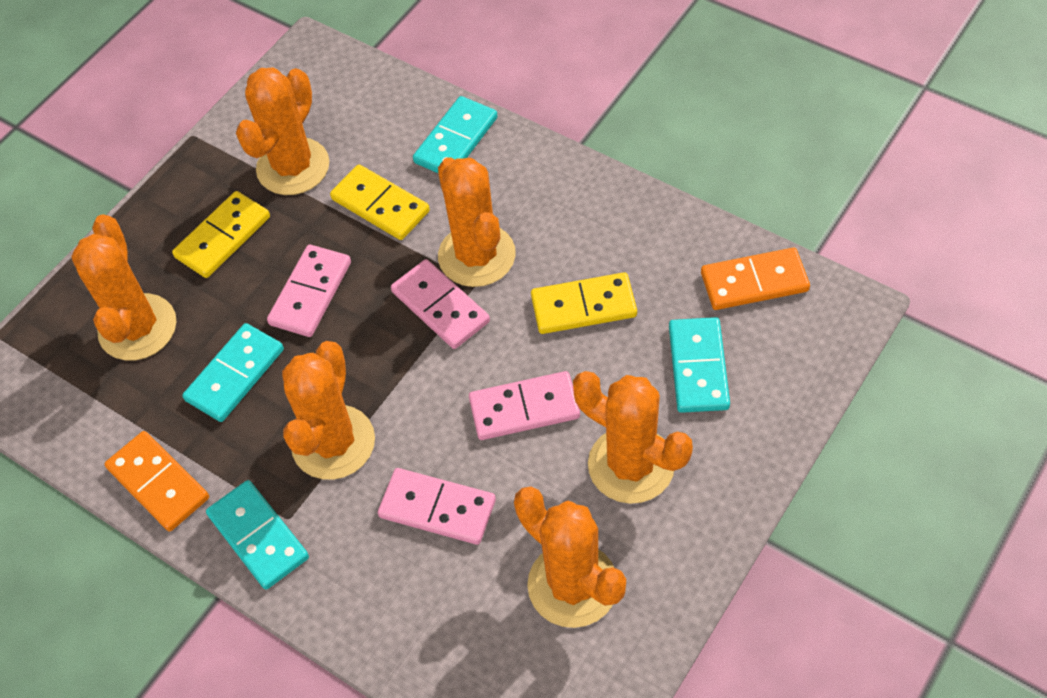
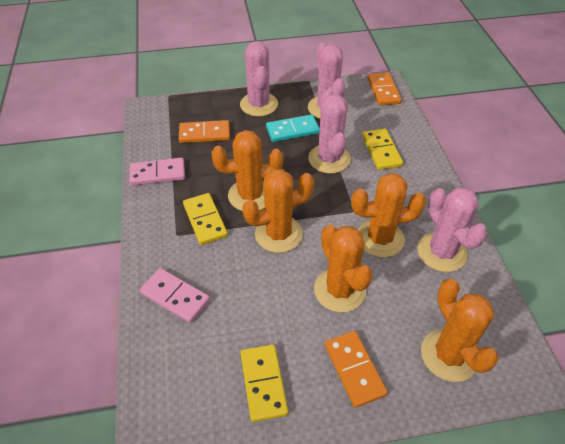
orange cactus: [71,214,176,361] [236,68,329,195] [282,341,375,480] [438,157,516,287] [514,486,626,628] [573,371,693,504] = 6 -> [211,130,283,211] [242,169,314,253] [314,225,373,312] [351,173,426,257] [421,279,499,382] = 5
orange domino: [105,431,209,532] [701,248,810,310] = 2 -> [179,120,230,143] [325,331,388,408] [367,72,402,105] = 3
pink cactus: none = 0 -> [240,41,278,117] [308,43,345,119] [308,90,351,174] [417,187,488,272] = 4
pink domino: [267,244,351,337] [378,468,496,545] [391,259,490,349] [469,371,580,440] = 4 -> [129,158,185,186] [140,268,210,323] = 2
turquoise domino: [182,323,284,422] [206,480,309,590] [413,96,497,174] [669,317,730,413] = 4 -> [266,114,320,142] = 1

